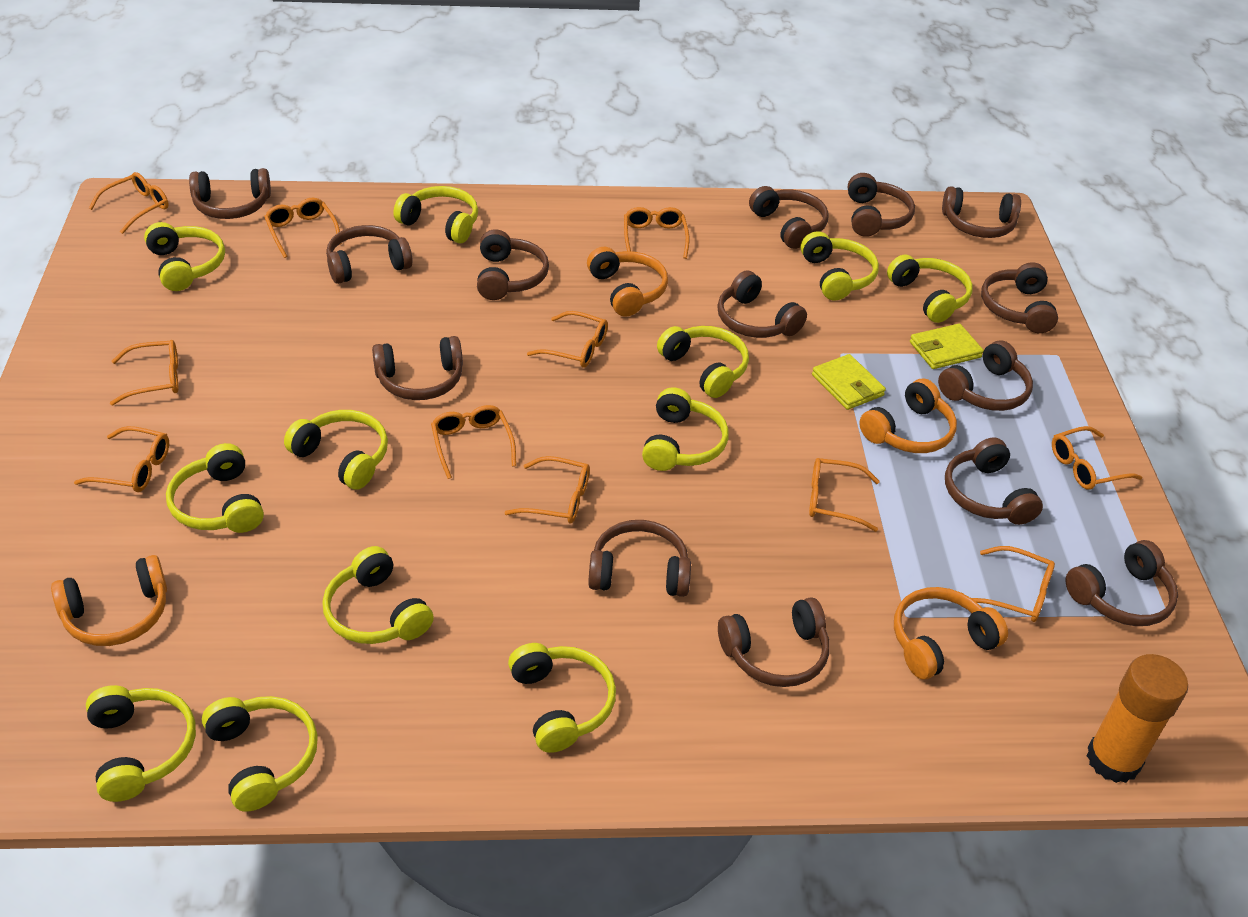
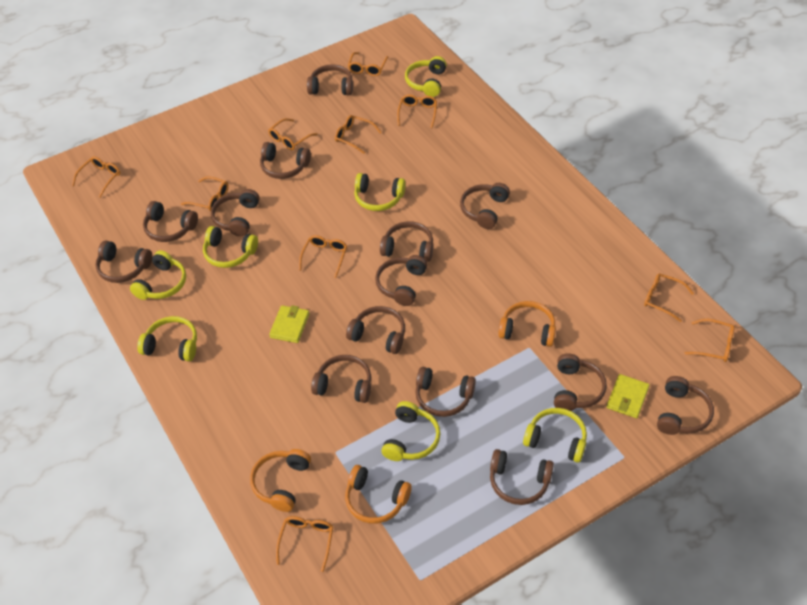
orange glasses: [74,426,169,492] [89,172,169,234] [110,340,178,405] [264,198,342,258] [431,405,516,479] [504,456,590,523] [527,311,608,368] [624,207,689,259] [809,458,880,532] [972,546,1055,622] [1052,426,1142,490] = 11 -> [72,157,121,198] [181,176,229,211] [269,118,317,150] [276,516,334,572] [299,235,347,278] [335,115,381,154] [348,52,388,76] [397,94,437,128] [644,273,694,322] [684,319,735,362] = 10
orange glue stick: [1086,654,1188,783] = 1 -> none = 0
orange headphones: [51,555,167,646] [587,247,668,317] [859,379,957,453] [894,587,1008,679] = 4 -> [250,449,311,512] [345,465,412,524] [498,301,556,347] = 3
yellow headphones: [86,685,196,802] [144,222,225,291] [166,443,264,533] [202,696,318,812] [284,410,388,490] [322,546,434,644] [393,186,478,243] [508,643,616,753] [642,387,729,471] [657,326,749,398] [801,231,879,300] [887,254,973,323] = 12 -> [130,250,186,300] [137,316,197,361] [203,226,258,268] [354,173,406,211] [381,401,440,461] [405,56,447,97] [523,408,587,463] = 7

